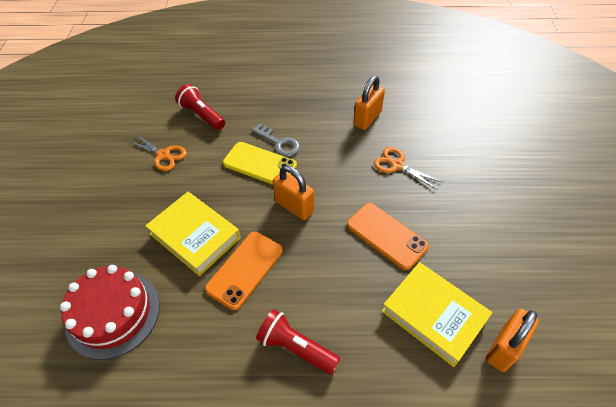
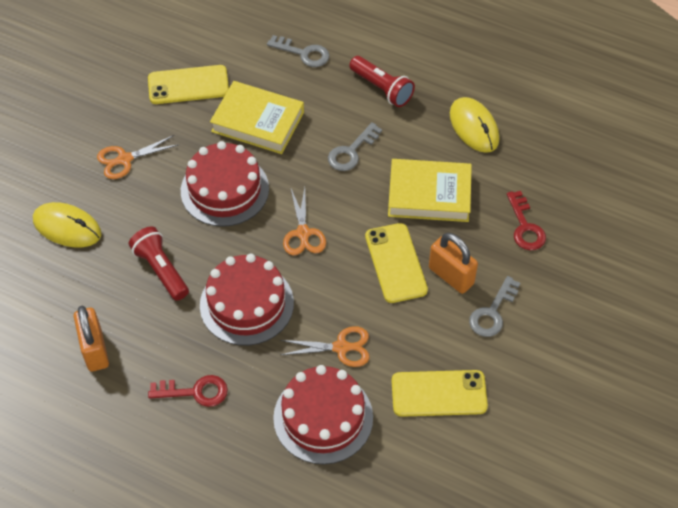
grey key: [252,124,300,157] = 1 -> [267,35,329,67] [328,122,382,171] [469,276,520,337] = 3
orange padlock: [273,165,314,220] [353,76,385,130] [485,309,539,372] = 3 -> [74,306,109,372] [429,233,478,294] = 2
orange phone: [205,232,283,310] [347,203,429,270] = 2 -> none = 0
orange scissors: [127,133,187,171] [374,147,443,190] = 2 -> [97,135,179,179] [280,326,369,367] [283,187,326,255] = 3
red cake: [60,265,160,360] = 1 -> [181,141,269,227] [200,254,294,346] [273,365,373,464] = 3
red key: none = 0 -> [148,375,228,407] [507,191,546,250] = 2
yellow mouse: none = 0 -> [33,202,102,247] [450,97,499,153] = 2
yellow phone: [223,142,297,185] = 1 -> [148,65,229,104] [365,223,428,303] [392,370,488,417] = 3

